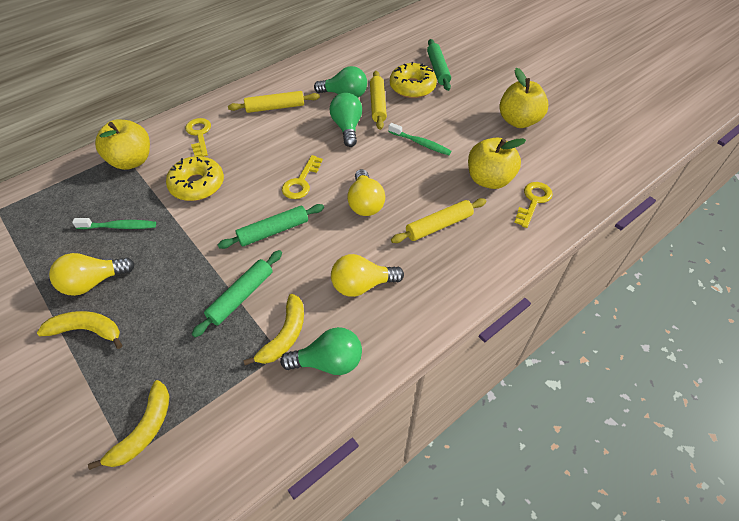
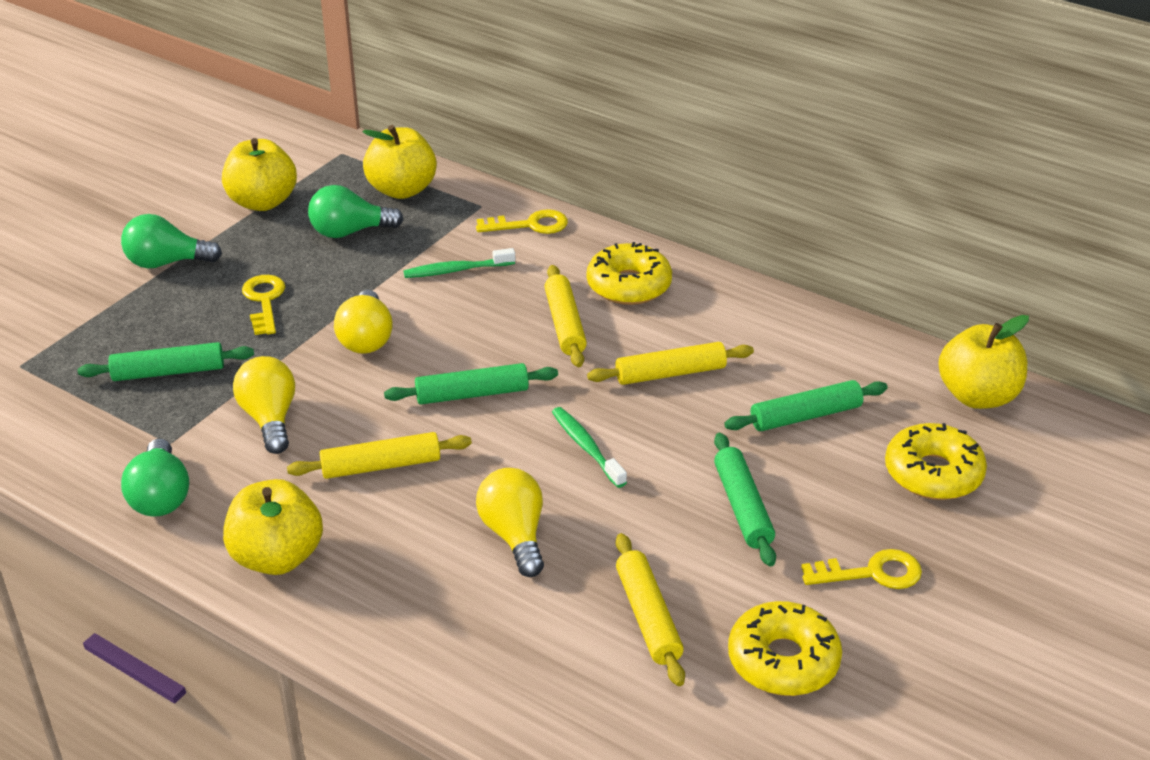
green rolling pin: [191,250,282,337] [217,204,324,249] [427,39,451,91] = 3 -> [78,342,254,381] [384,363,558,404] [714,433,776,566] [724,380,888,431] = 4
yellow apple: [95,119,150,170] [468,137,526,189] [499,68,549,128] = 3 -> [222,138,297,211] [223,479,323,575] [363,125,437,199] [938,315,1029,409] = 4
yellow banana: [37,311,122,349] [88,380,169,470] [243,294,304,365] = 3 -> none = 0
yellow donut: [166,156,224,201] [390,62,437,98] = 2 -> [587,242,672,305] [728,601,842,696] [885,423,987,500] = 3
yellow rolling pin: [228,91,320,113] [370,71,387,130] [391,198,486,243] = 3 -> [287,432,472,479] [544,265,587,367] [587,342,754,385] [616,533,685,686] = 4

